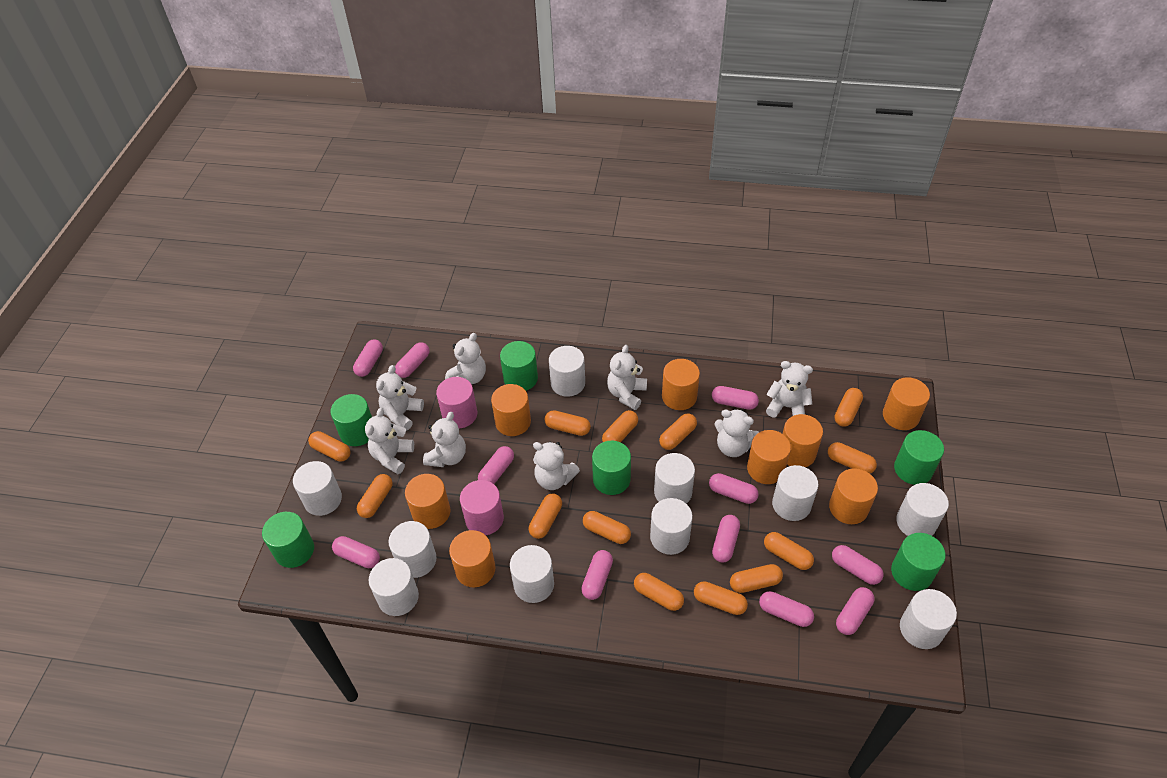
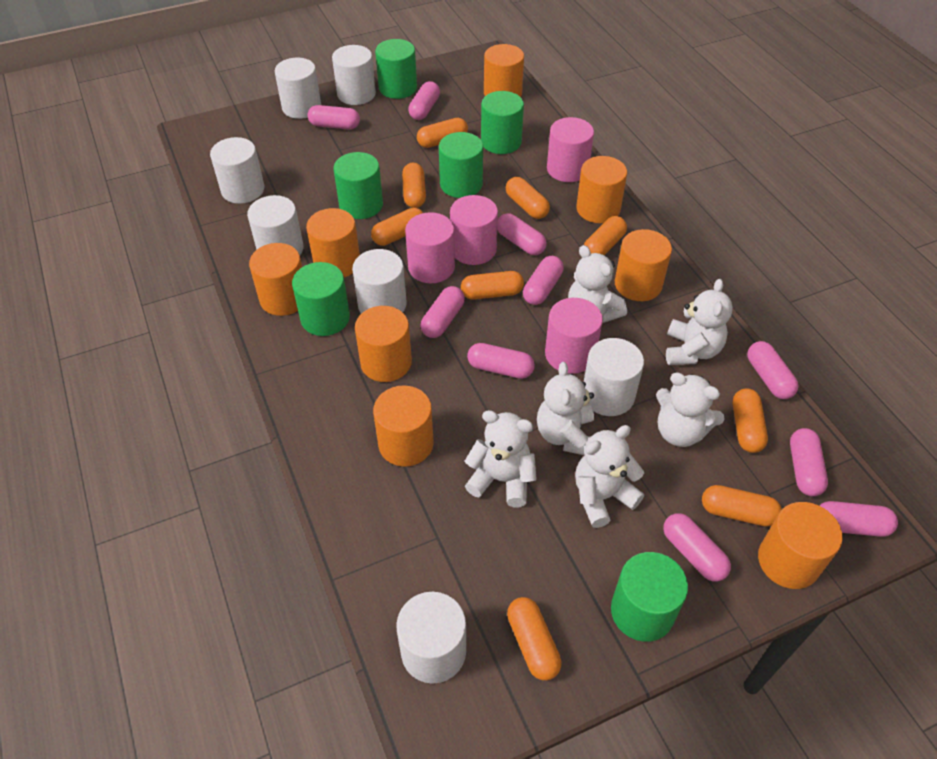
orange capsule: [308,431,351,462] [357,474,392,518] [529,493,562,539] [544,410,591,436] [583,511,631,544] [602,410,638,442] [634,573,684,611] [659,413,697,450] [694,581,748,615] [730,564,783,593] [764,532,814,570] [828,442,877,474] [834,388,863,427] = 13 -> [371,208,423,246] [402,163,426,208] [417,118,468,148] [461,271,524,300] [506,177,550,219] [507,597,561,680] [584,216,627,255] [702,485,782,527] [733,388,768,453] = 9
pink capsule: [332,536,380,568] [353,340,383,377] [395,342,430,378] [478,446,514,484] [581,550,613,600] [709,473,759,504] [712,386,759,410] [712,515,740,563] [759,591,814,627] [832,545,884,585] [836,587,874,635] = 11 -> [308,105,360,130] [408,81,440,120] [421,286,465,338] [467,343,535,379] [497,213,547,255] [523,256,564,305] [663,513,731,582] [747,341,799,399] [790,428,828,496] [819,501,898,537] = 10
pink cylinder: [436,377,477,428] [460,480,504,535] = 2 -> [405,212,455,283] [450,195,498,265] [545,298,603,374] [547,117,594,182] = 4
white cylinder: [293,461,342,516] [369,558,419,616] [388,521,437,578] [510,545,554,603] [549,346,585,397] [650,498,693,555] [654,453,695,504] [772,465,818,521] [896,483,949,536] [900,589,957,649] = 10 -> [210,137,264,204] [247,195,303,255] [275,58,321,119] [332,45,376,105] [352,249,407,314] [396,592,466,684] [584,338,644,416] = 7
white teddy bear: [365,408,414,474] [376,365,424,431] [423,412,466,467] [445,333,486,384] [533,441,580,490] [607,345,647,410] [714,409,759,457] [766,361,813,417] = 8 -> [464,410,537,507] [537,362,594,455] [568,245,627,323] [575,425,644,528] [656,372,725,447] [666,279,733,365] = 6

